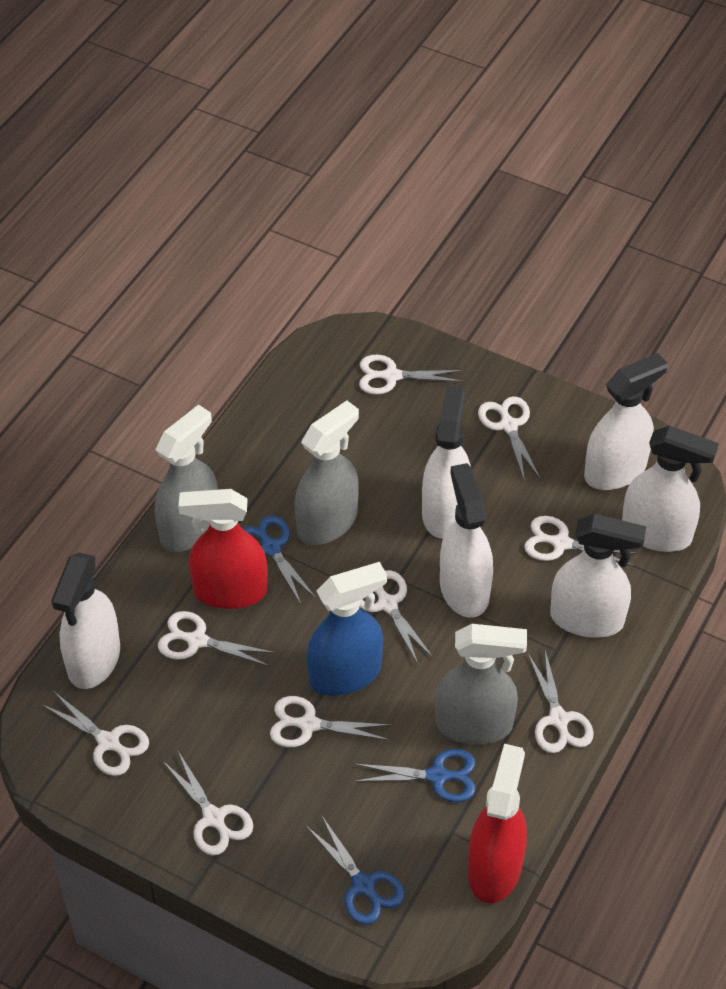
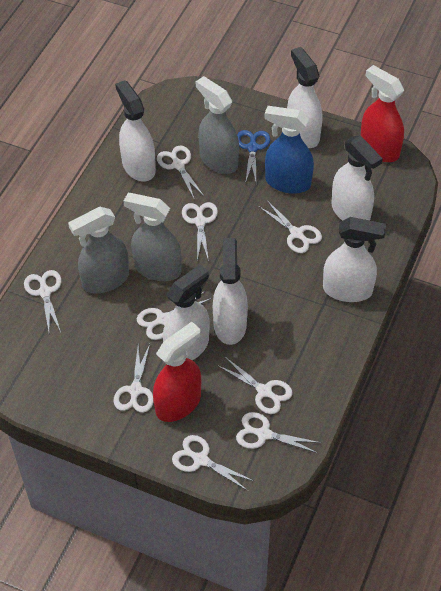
blue scissors: [242,516,316,604] [306,816,405,925] [354,749,476,802] = 3 -> [237,130,270,184] = 1

